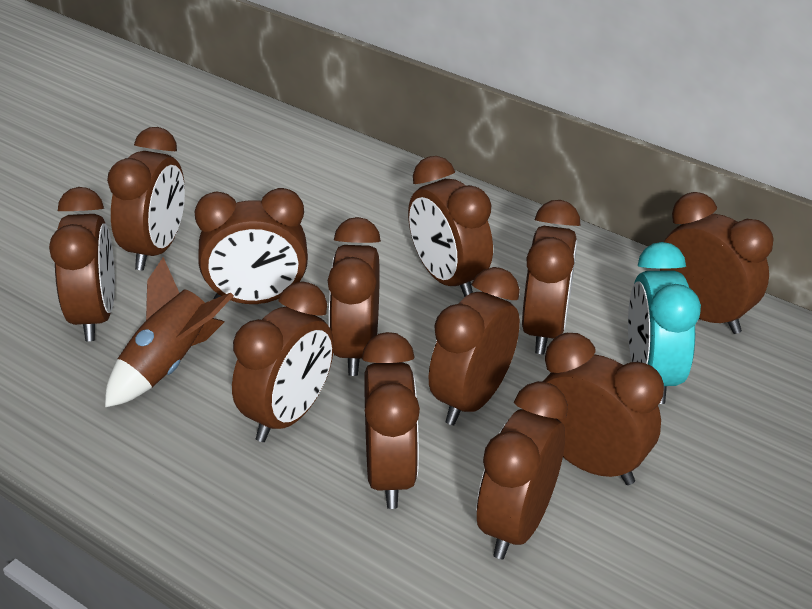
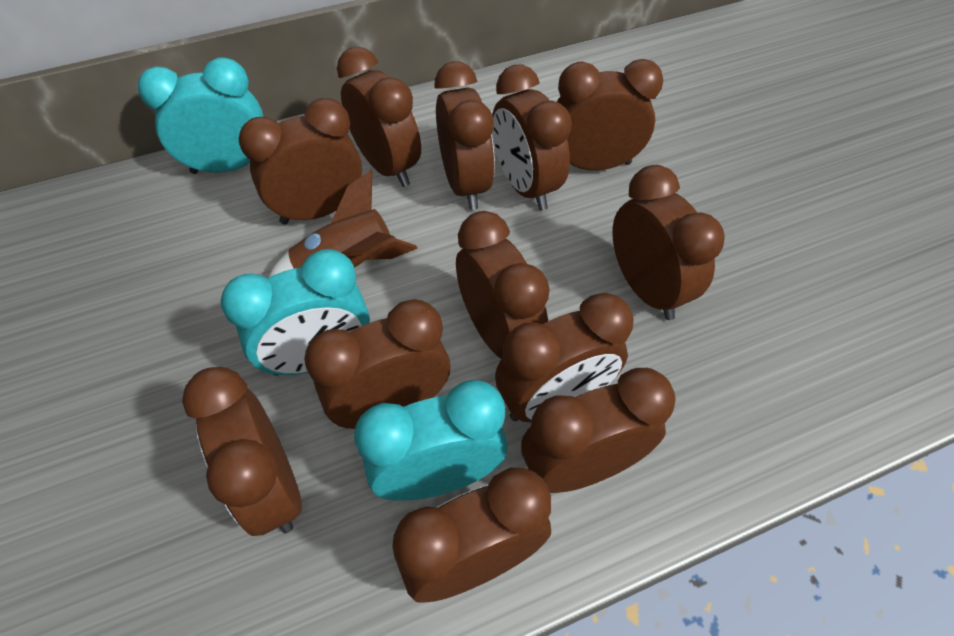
turquoise clock: [628,242,701,404] = 1 -> [138,57,263,174] [221,249,370,376] [354,380,508,501] = 3

